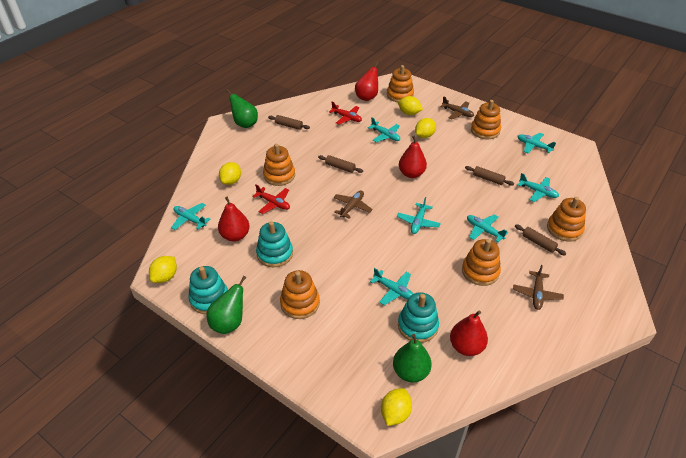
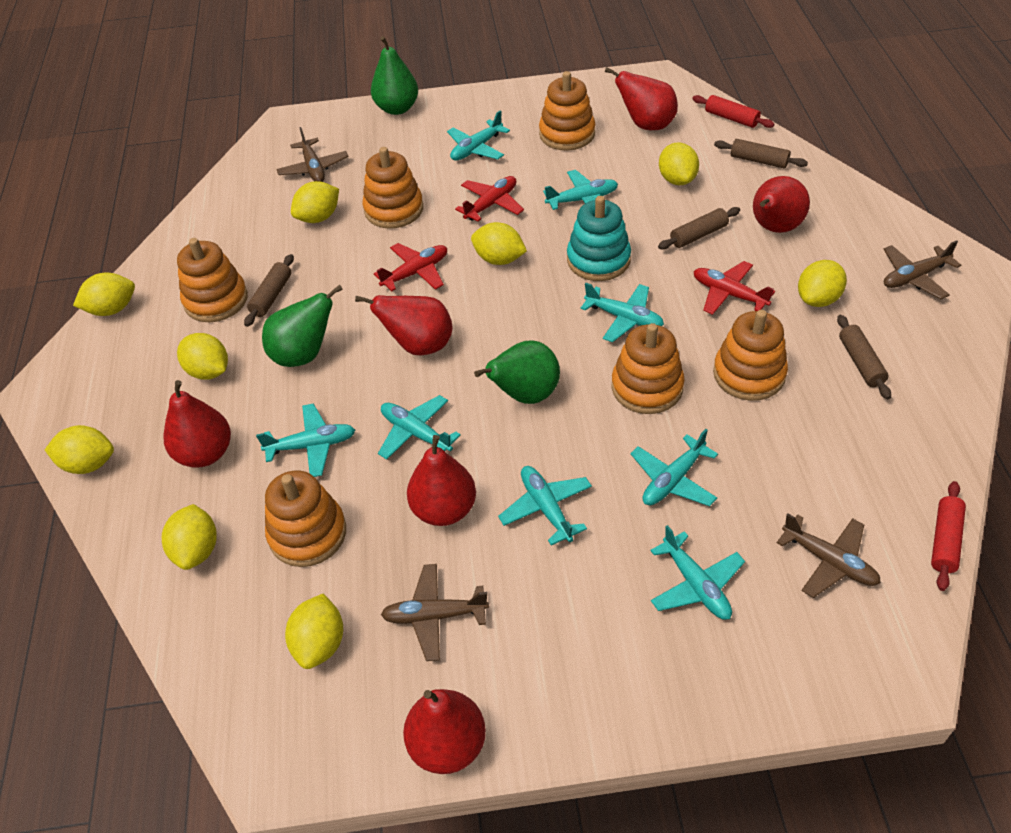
brown plane: [333,190,373,218] [440,96,474,119] [513,265,564,310] = 3 -> [276,127,349,182] [381,564,489,661] [777,513,881,598] [884,240,961,299] = 4
red pear: [218,197,250,242] [355,62,378,101] [399,135,427,178] [450,311,488,356] = 4 -> [164,380,231,468] [355,295,453,355] [403,689,486,774] [407,435,476,526] [605,67,678,130] [753,176,810,233] = 6
red plane: [252,184,290,214] [329,102,362,125] = 2 -> [374,243,447,291] [455,176,524,222] [694,261,775,315] = 3
red rolling pin: none = 0 -> [692,95,774,128] [931,481,966,591] = 2
turquoise plane: [171,203,210,230] [368,118,400,142] [370,268,414,305] [397,197,441,234] [467,214,508,242] [518,133,556,154] [518,173,559,202] = 7 -> [256,403,355,477] [378,395,461,460] [447,110,510,161] [498,466,592,546] [543,170,618,210] [581,283,664,342] [631,429,718,506] [650,525,745,620] = 8
turquoise stacking toy: [188,266,228,314] [256,221,293,267] [398,292,439,343] = 3 -> [567,196,631,281] = 1
yellow lemon: [149,256,177,283] [219,162,241,185] [381,388,412,426] [398,96,423,115] [415,118,436,138] = 5 -> [45,425,114,474] [73,273,135,316] [162,504,217,570] [177,333,228,380] [285,593,343,669] [291,181,339,223] [471,222,527,265] [659,142,699,185] [798,260,847,307] = 9

